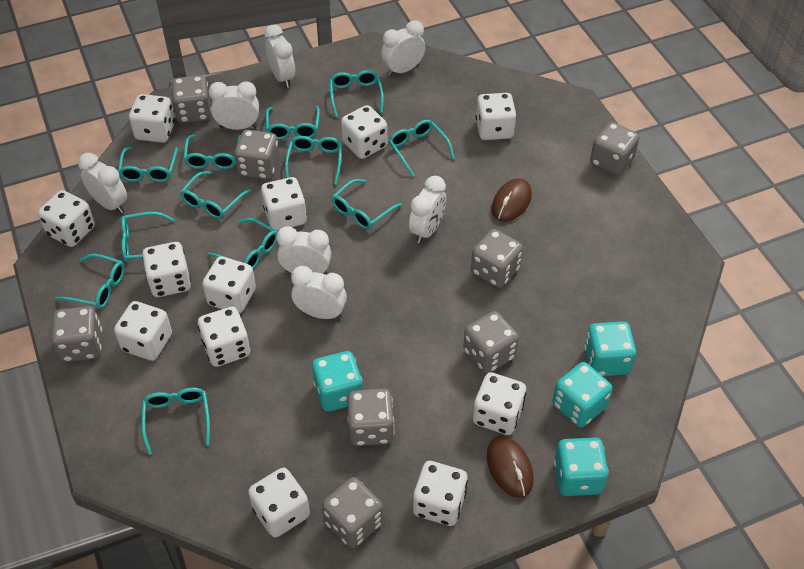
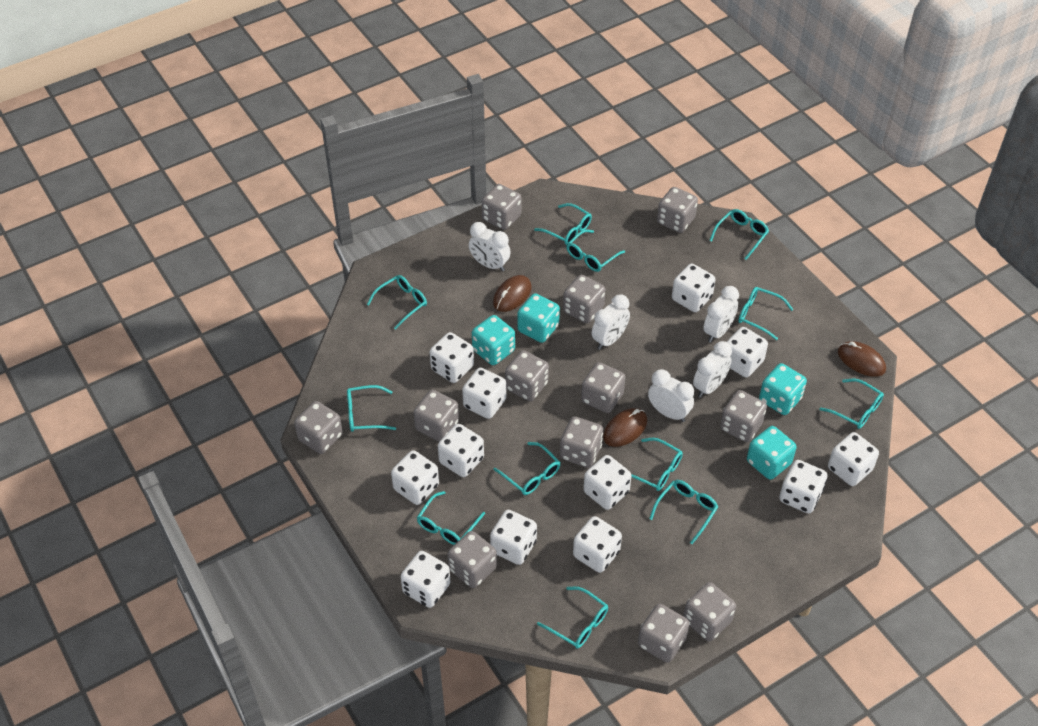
brown mouse: [487,436,533,498] [491,178,532,222] = 2 -> [493,275,532,312] [603,408,647,447] [838,341,886,377] = 3
grey dice: [51,306,102,362] [171,75,211,123] [234,130,279,180] [322,477,383,548] [347,388,394,446] [463,311,519,374] [471,229,523,288] [590,122,639,176] = 8 -> [294,401,343,454] [414,390,459,441] [448,531,497,588] [482,184,521,230] [505,350,549,401] [560,416,603,468] [563,275,605,323] [581,362,625,413] [638,604,690,663] [657,187,698,233] [683,582,736,641] [720,390,767,442] = 12
white clock: [78,153,127,214] [209,81,259,130] [264,24,295,88] [276,226,331,275] [291,266,347,319] [381,20,426,76] [409,176,446,243] = 7 -> [469,222,511,271] [592,294,630,350] [648,369,694,422] [693,341,732,398] [703,286,739,342] = 5

